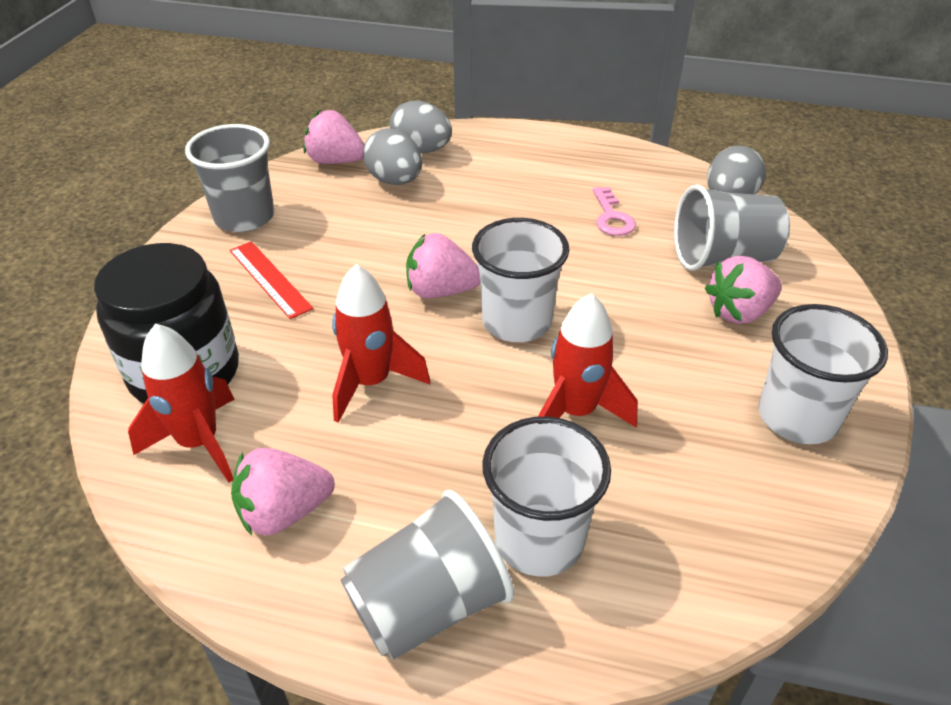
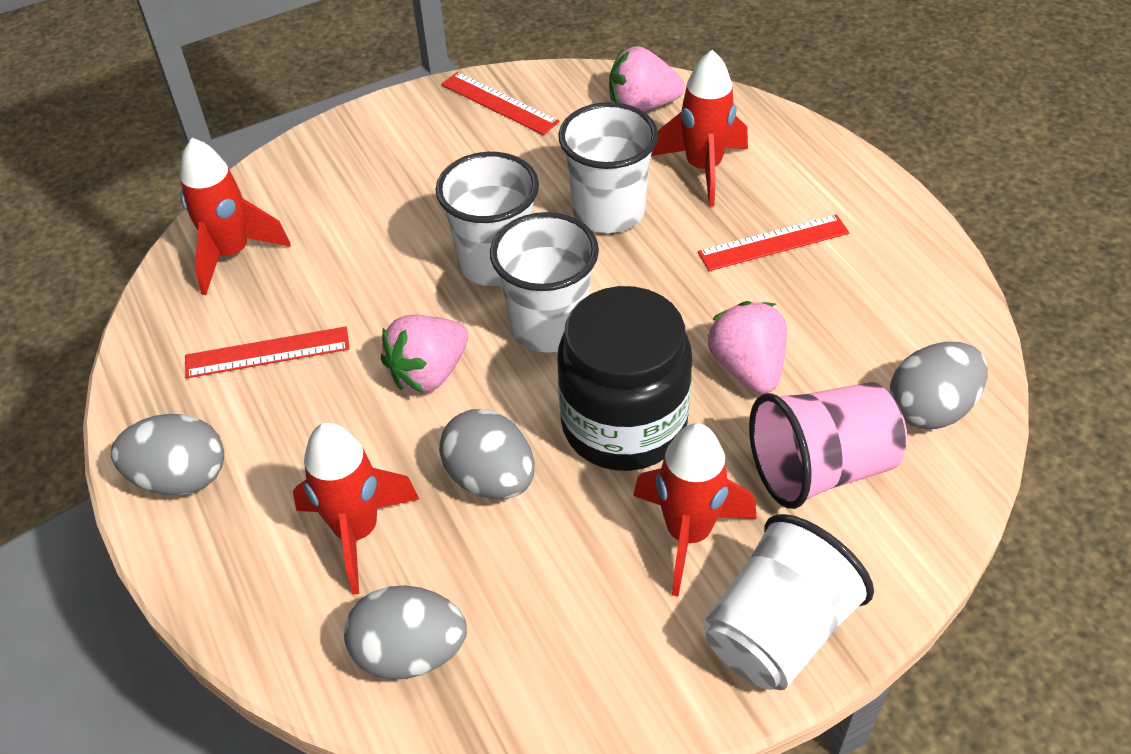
grey cup: [185,124,275,232] [341,490,514,660] [674,184,790,271] = 3 -> none = 0
grey egg: [363,128,422,185] [389,101,452,153] [707,145,765,194] = 3 -> [111,414,224,495] [344,585,467,680] [439,409,535,499] [890,342,988,430] = 4
pink cup: none = 0 -> [749,382,907,509] = 1
pink key: [593,187,636,236] = 1 -> none = 0
pink strawberry: [231,448,335,536] [304,110,365,164] [406,233,480,298] [705,256,782,324] = 4 -> [381,315,468,393] [609,46,685,111] [707,301,787,394] = 3
red rocket: [128,323,235,482] [332,264,430,423] [538,293,637,428] = 3 -> [180,138,291,295] [293,422,419,595] [633,423,757,596] [652,50,748,206] = 4
red ruler: [230,241,313,319] = 1 -> [185,326,350,379] [441,72,559,135] [698,214,849,271] = 3
white cup: [472,218,569,342] [482,417,611,577] [758,304,888,444] = 3 -> [435,152,539,286] [490,212,599,353] [558,102,658,233] [703,514,874,690] = 4

